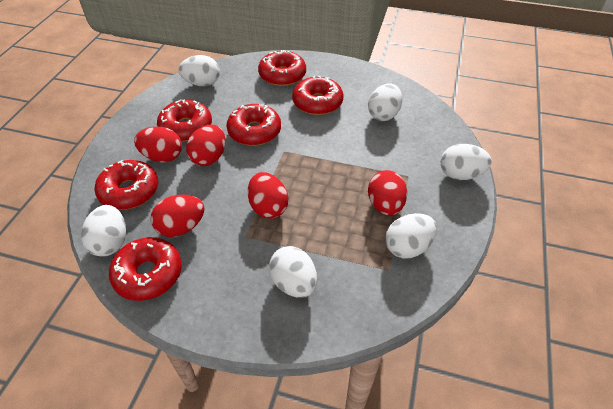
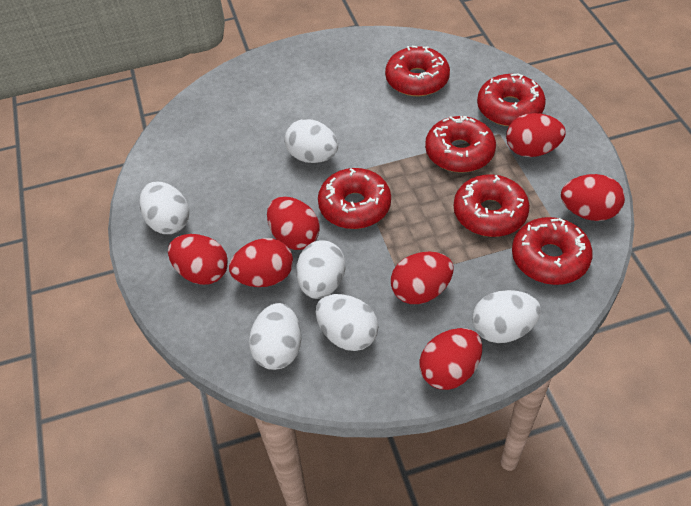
red egg: [134,127,182,162] [151,195,205,237] [186,125,225,166] [248,172,288,219] [368,170,407,216] = 5 -> [168,234,228,285] [229,238,293,287] [267,197,320,250] [391,252,453,304] [420,328,482,390] [506,113,566,157] [561,174,625,221] = 7

